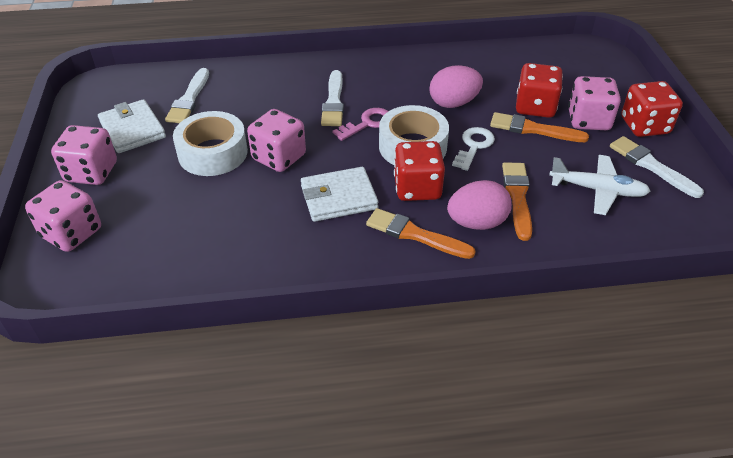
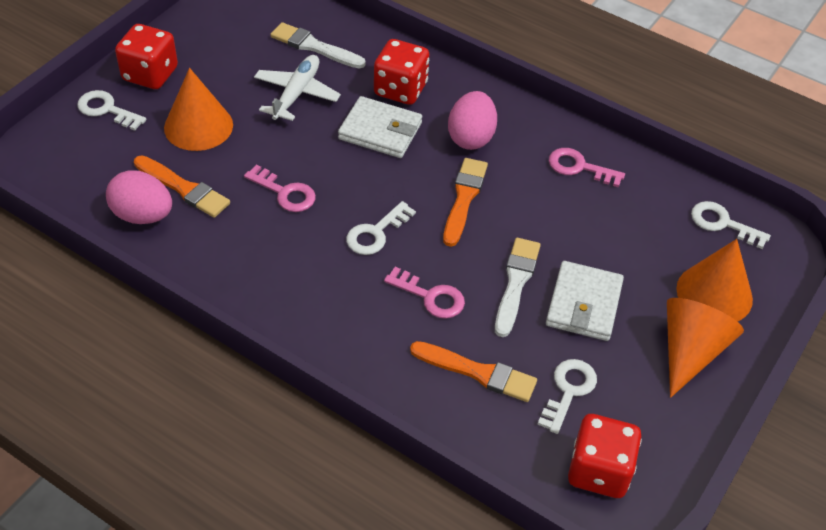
orange cone: none = 0 -> [164,68,233,151] [667,298,744,398] [676,239,753,322] = 3
pink dice: [25,180,101,252] [51,125,117,185] [247,109,306,172] [568,76,621,130] = 4 -> none = 0
pink key: [332,108,388,141] = 1 -> [244,164,316,212] [384,267,465,319] [549,148,625,187] = 3
white brush: [165,68,209,123] [321,70,344,126] [610,136,704,198] = 3 -> [270,22,366,69] [495,238,541,337] = 2
white key: [452,127,495,171] = 1 -> [77,90,147,131] [346,201,416,255] [537,359,597,434] [691,201,771,249] = 4
white tape: [173,111,248,176] [379,105,449,165] = 2 -> none = 0

